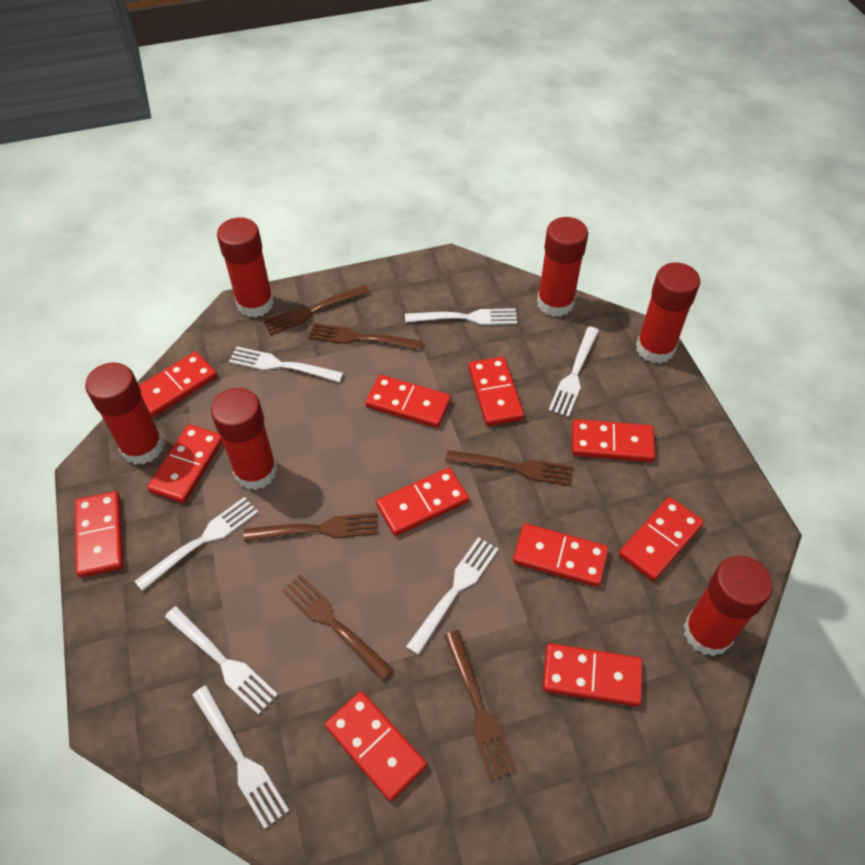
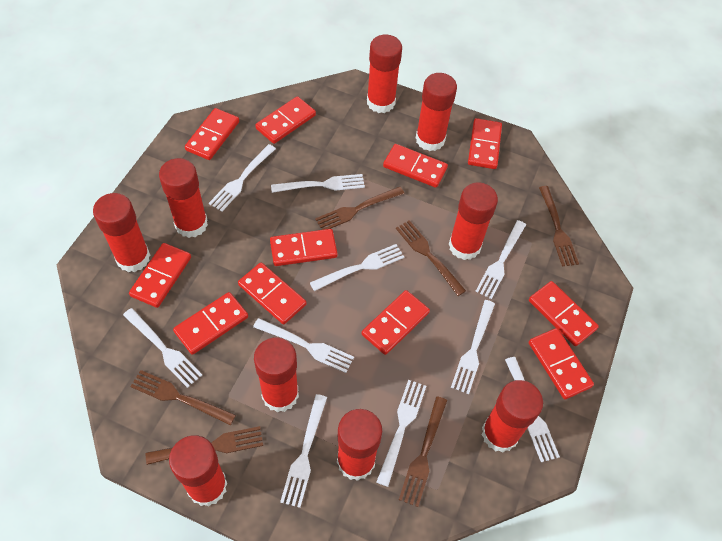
red glue stick: [85,362,164,465] [211,388,277,490] [217,217,274,318] [537,217,588,317] [636,262,700,363] [683,556,773,657] = 6 -> [93,193,150,272] [159,158,208,238] [169,435,227,507] [254,338,299,412] [337,409,382,481] [367,35,402,113] [416,73,457,151] [449,182,498,260] [482,380,543,452] = 9
white fork: [135,497,259,591] [165,606,278,715] [192,685,289,829] [229,347,344,383] [405,308,517,325] [406,537,499,655] [548,326,599,417] = 7 -> [123,308,202,388] [209,144,276,212] [253,318,354,373] [271,174,365,193] [280,394,327,508] [310,244,404,291] [377,380,426,487] [451,300,495,394] [476,220,526,299] [505,357,560,462] = 10

